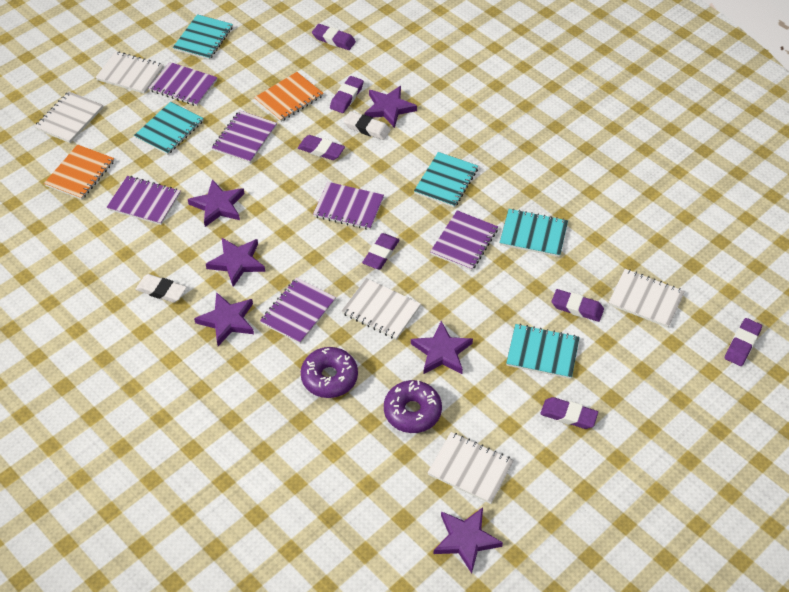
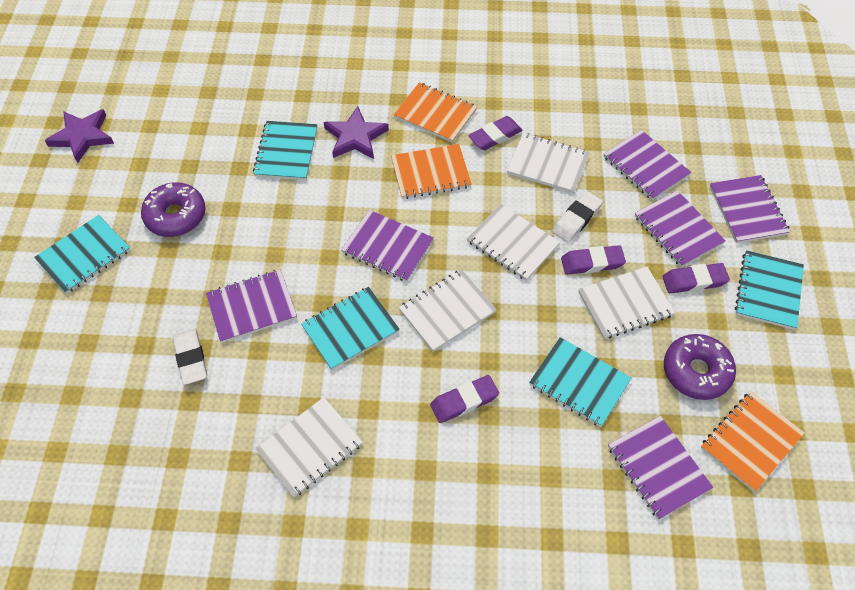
orange notebook: [44,144,114,200] [254,72,324,122] = 2 -> [391,144,472,199] [394,82,477,143] [701,391,805,492] = 3
purple eraser: [298,135,345,160] [312,24,356,50] [330,76,364,113] [362,233,399,270] [540,397,598,429] [552,289,604,322] [725,318,762,366] = 7 -> [430,375,499,423] [468,116,522,150] [561,245,626,275] [663,263,730,294] = 4
purple star: [188,179,244,227] [194,292,254,346] [206,238,265,287] [365,86,417,128] [411,321,473,374] [434,507,503,574] = 6 -> [45,109,114,163] [324,106,389,159] = 2

